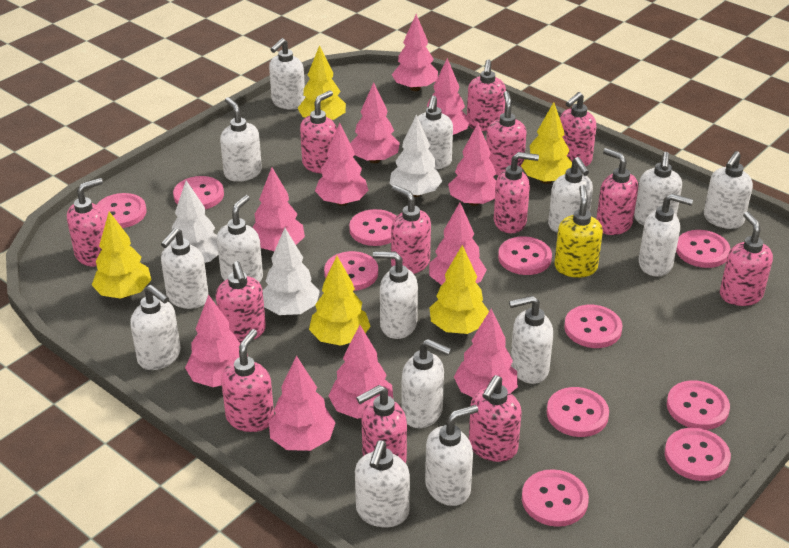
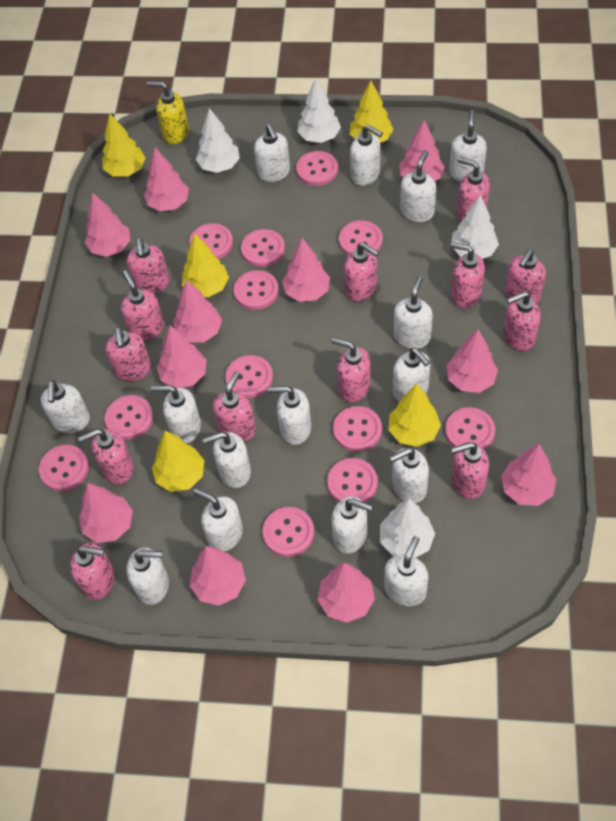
pink button: [97,193,146,228] [173,176,224,209] [324,251,378,291] [349,209,397,246] [498,236,552,275] [522,469,589,527] [547,387,609,437] [564,305,623,348] [665,428,731,481] [667,380,730,430] [676,230,731,268] = 11 -> [39,445,89,491] [105,395,153,440] [189,223,233,259] [225,355,273,398] [233,270,279,310] [241,229,285,267] [262,507,314,557] [296,151,338,186] [327,458,378,503] [333,406,382,452] [339,220,383,255] [445,407,495,450] = 12
white tree: [168,180,218,263] [263,228,320,315] [389,114,442,197] = 3 -> [196,108,240,173] [297,78,341,143] [380,499,435,558] [451,195,499,259] = 4

